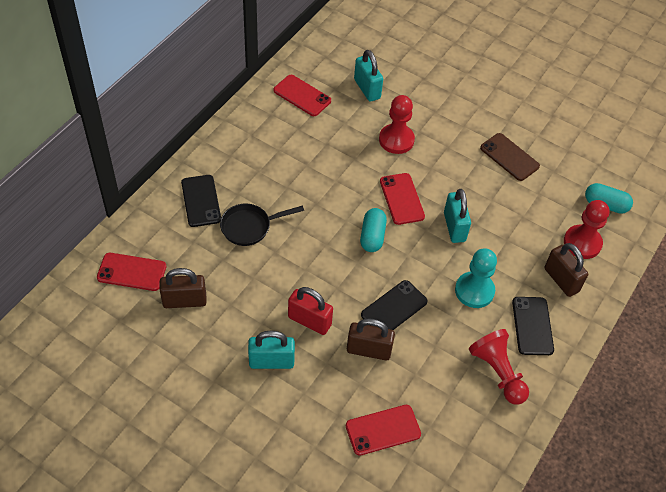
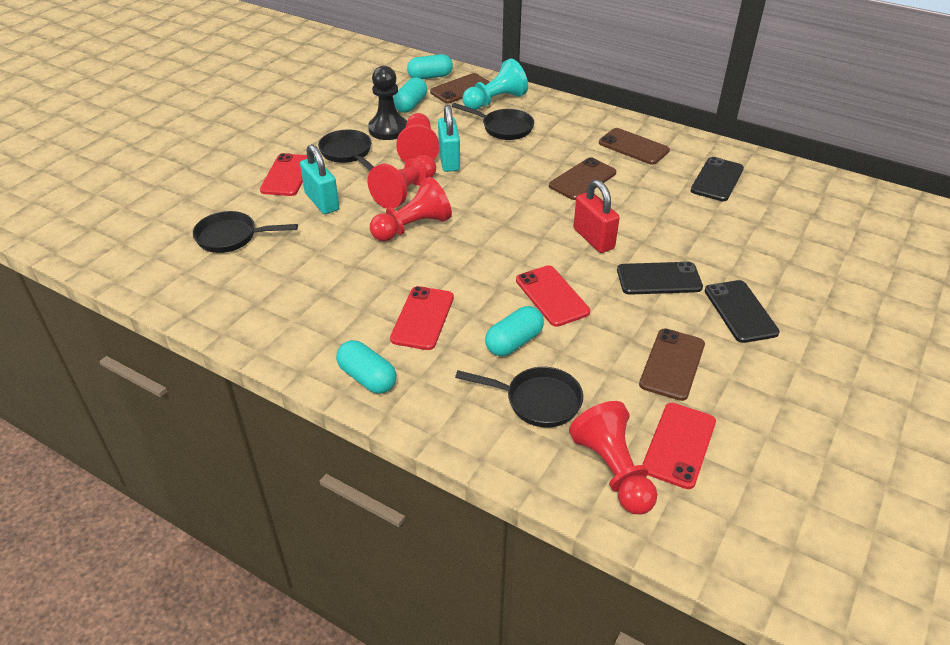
black pan: [220,204,304,246] = 1 -> [193,211,298,253] [318,130,374,171] [452,103,534,140] [455,367,583,427] = 4
black pawn: none = 0 -> [368,66,407,140] = 1
brown padlock: [159,268,206,308] [347,318,395,360] [544,243,588,297] = 3 -> none = 0
brown phone: [480,133,540,181] = 1 -> [430,73,490,103] [549,157,616,200] [599,128,670,165] [639,329,705,401] = 4
red pawn: [379,95,415,154] [469,329,529,405] [564,200,609,259] = 3 -> [368,155,436,209] [370,177,452,241] [396,113,439,163] [569,401,657,514] = 4
turquoise capsule: [360,208,387,252] [585,183,633,214] = 2 -> [336,340,396,394] [393,78,427,113] [407,54,453,79] [485,306,544,356] = 4
turquoise padlock: [248,330,295,369] [354,50,383,102] [444,189,471,243] = 3 -> [300,144,339,214] [438,104,460,172] = 2

